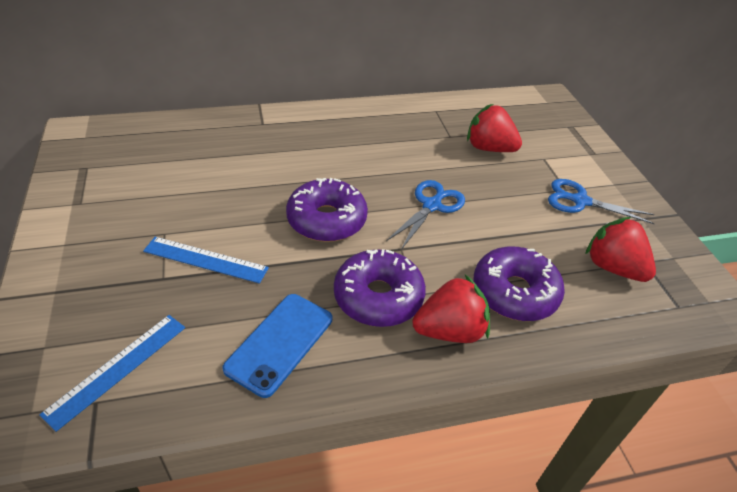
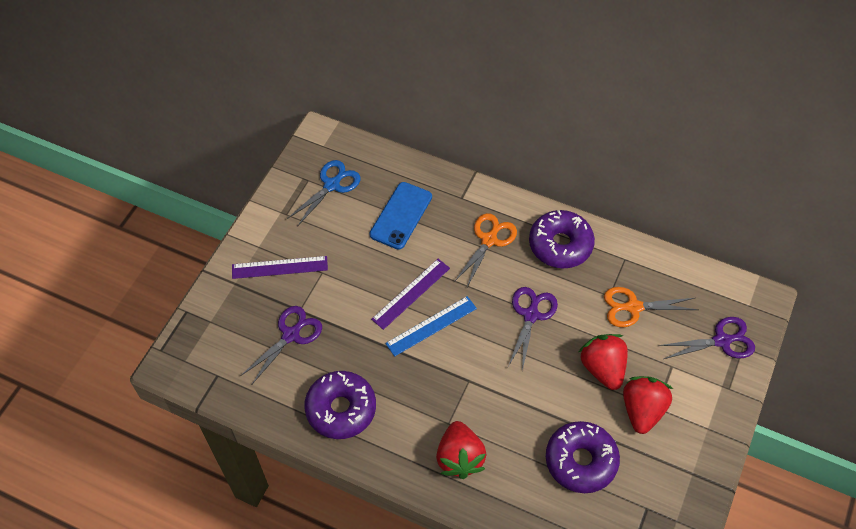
blue ruler: [39,315,185,432] [143,237,269,284] = 2 -> [385,296,477,357] = 1
blue scissors: [386,180,465,250] [548,179,655,224] = 2 -> [287,160,361,227] = 1
orange scissors: none = 0 -> [454,213,517,289] [604,287,698,327] = 2
purple ruler: none = 0 -> [232,256,328,279] [371,259,450,330] = 2
purple scissors: none = 0 -> [240,306,322,384] [508,287,558,371] [659,317,755,359] = 3

